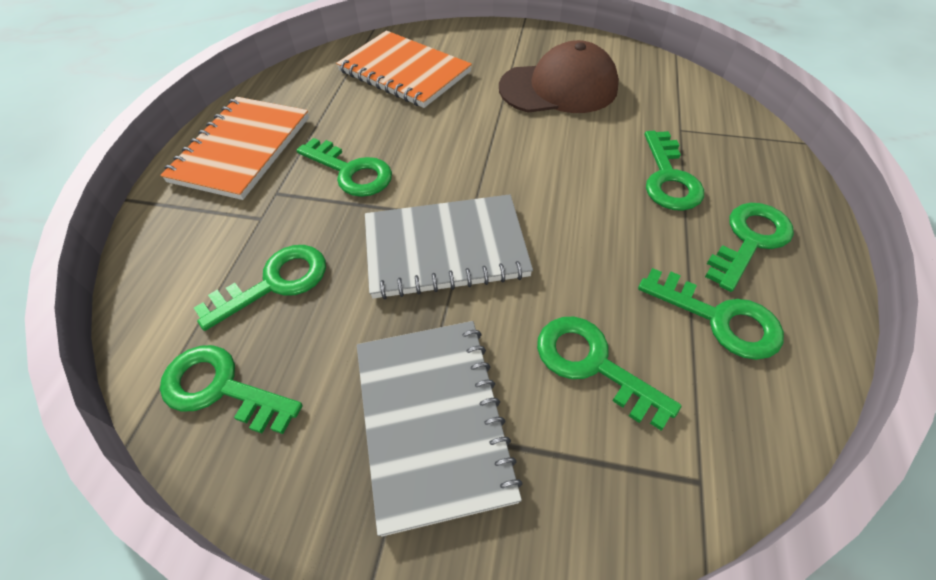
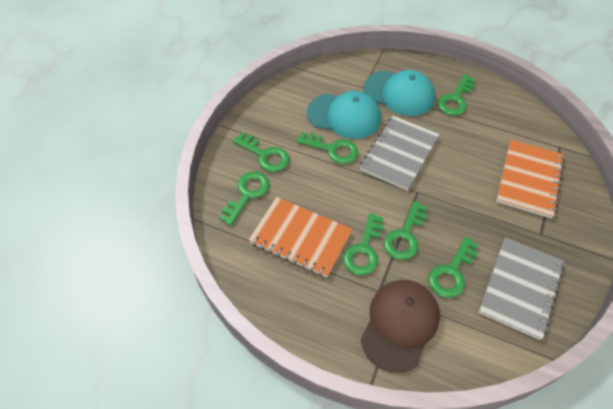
turquoise cap: none = 0 -> [307,91,381,139] [364,70,435,116] = 2

